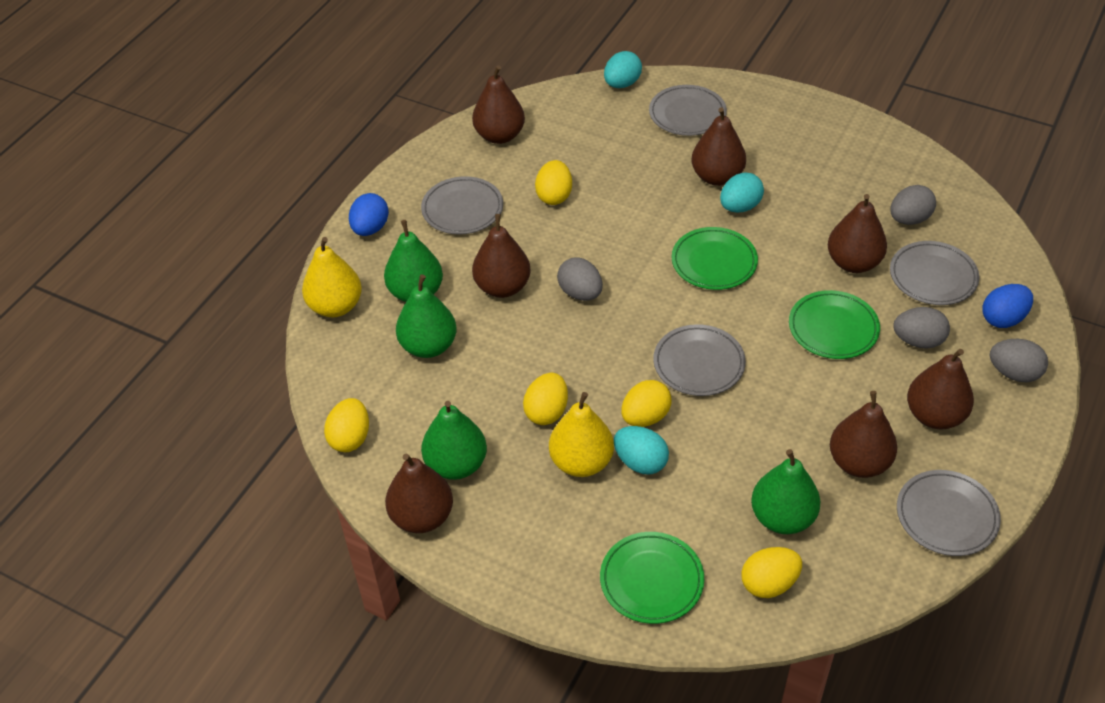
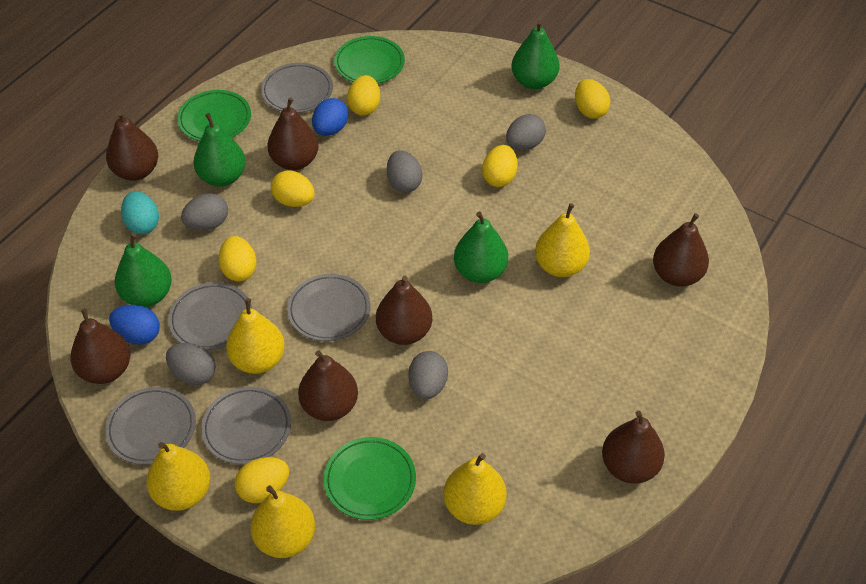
grey egg: [557,258,603,301] [890,185,936,225] [893,307,950,349] [990,339,1048,382] = 4 -> [166,343,216,385] [181,193,228,230] [387,150,422,193] [408,351,448,399] [506,114,546,150] = 5
turquoise egg: [604,51,642,88] [614,426,669,475] [720,172,764,213] = 3 -> [121,191,159,234] = 1
yellow egg: [324,398,369,452] [523,373,568,425] [535,160,572,205] [621,380,672,427] [741,547,802,598] = 5 -> [219,236,257,282] [235,457,289,503] [271,171,315,207] [347,75,380,116] [482,145,518,187] [575,79,610,119] = 6
yellow pear: [302,237,362,317] [549,392,614,477] = 2 -> [146,442,210,511] [226,298,285,374] [250,486,315,558] [444,453,507,525] [535,203,590,277] = 5

